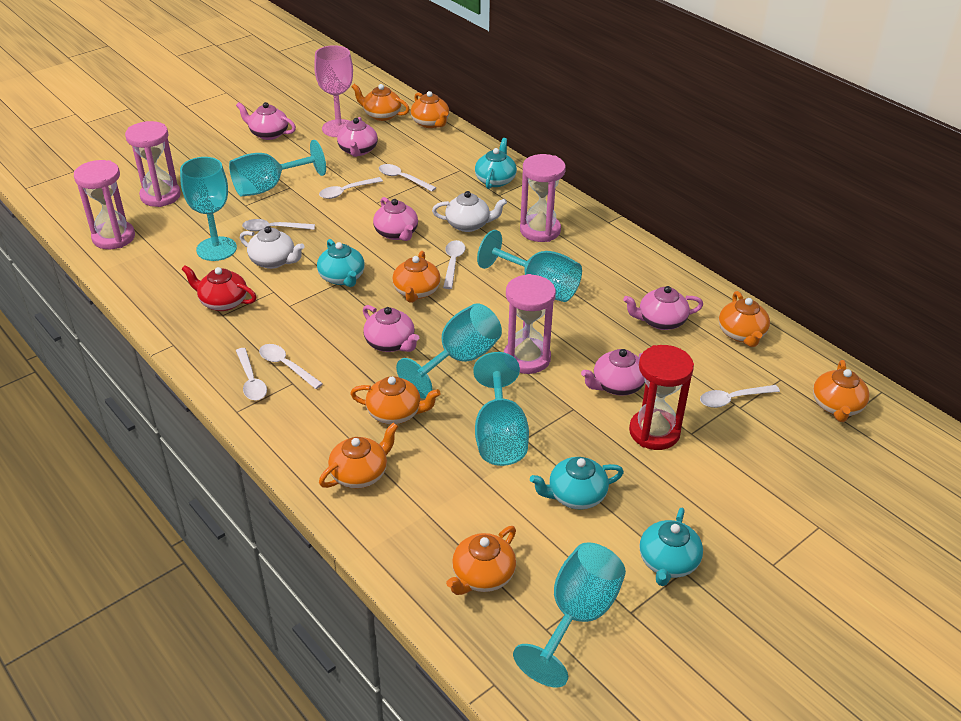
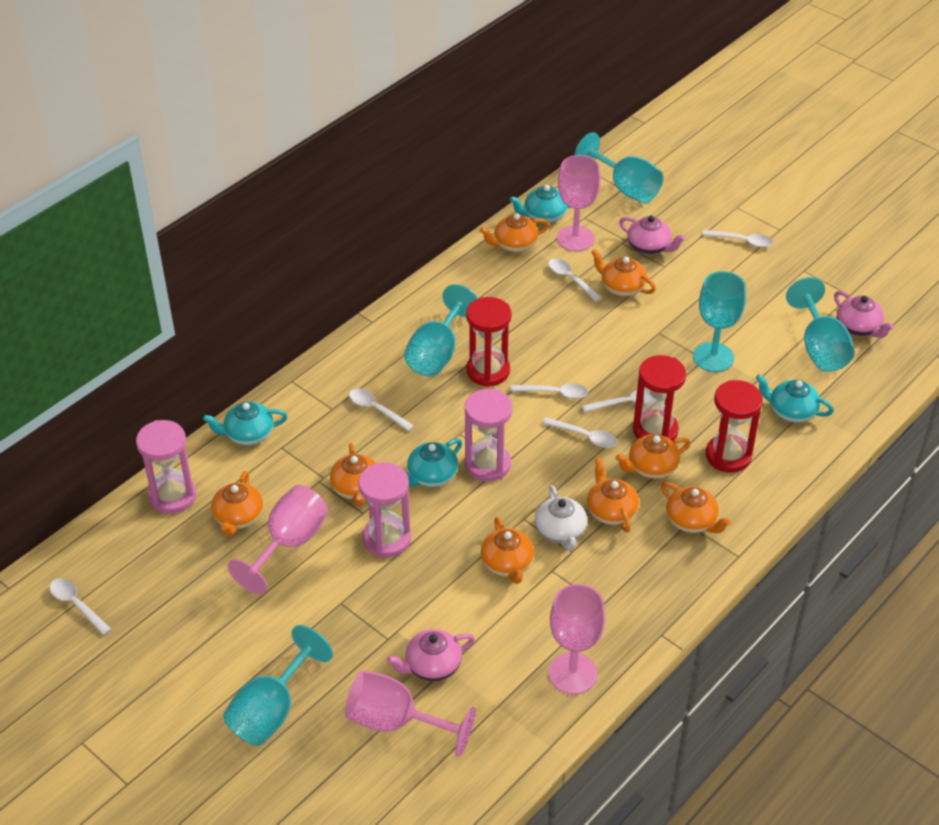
pink goblet: [314,45,353,137] = 1 -> [228,485,328,594] [345,670,476,757] [549,584,605,694] [557,155,601,251] = 4
pink hourglass: [74,160,135,249] [125,121,181,207] [504,274,556,374] [520,154,566,242] = 4 -> [136,420,196,514] [358,462,411,558] [465,389,513,481] = 3
pink teapot: [236,102,296,140] [337,117,378,157] [363,305,419,352] [373,197,418,241] [581,349,645,396] [623,286,703,330] = 6 -> [387,629,475,681] [619,216,685,255] [834,291,894,338] = 3
red hourglass: [629,345,694,450] = 1 -> [466,297,512,387] [633,355,686,441] [706,380,763,473] = 3
red teapot: [181,265,256,311] = 1 -> none = 0
turquoise goblet: [180,157,237,261] [229,140,326,197] [396,303,502,399] [473,352,529,466] [477,230,582,302] [513,542,626,688] = 6 -> [223,625,333,746] [404,284,478,376] [574,132,664,203] [693,271,746,372] [786,277,855,372] = 5
white teapot: [240,226,305,269] [432,191,507,232] = 2 -> [535,485,587,551] = 1

